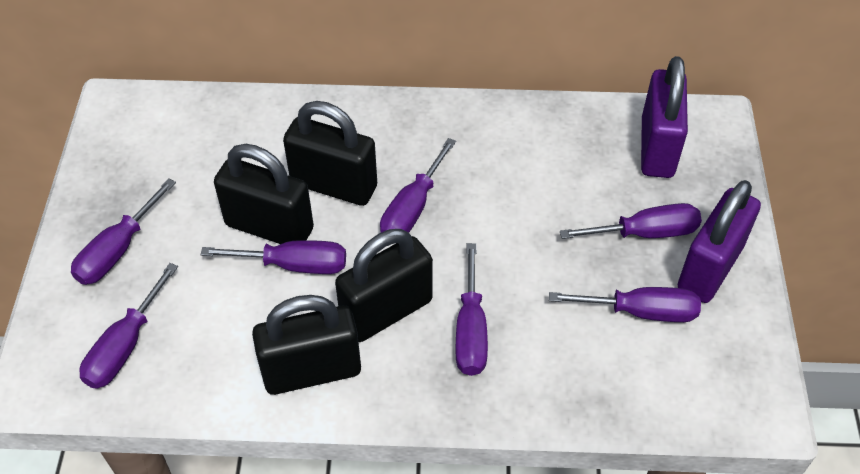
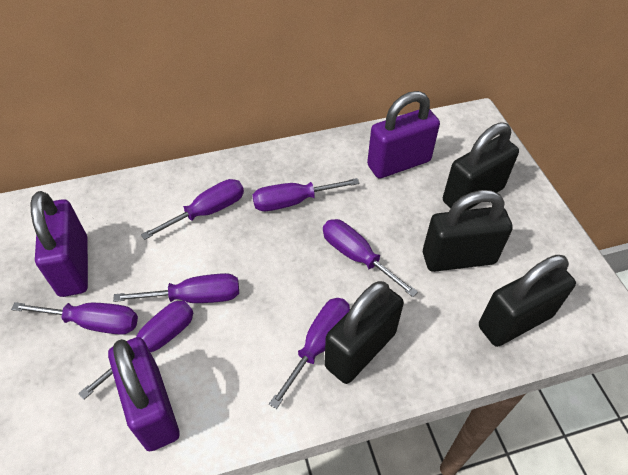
purple padlock: [641,56,688,178] [678,180,761,303] = 2 -> [31,191,88,297] [108,337,180,451] [367,91,440,179] = 3

